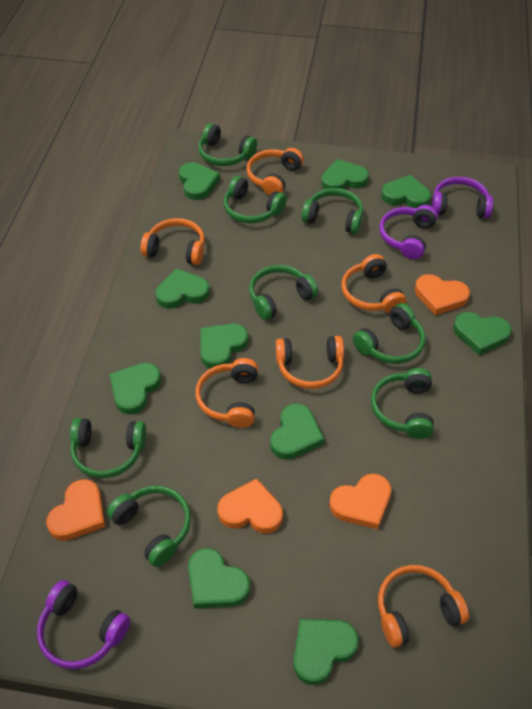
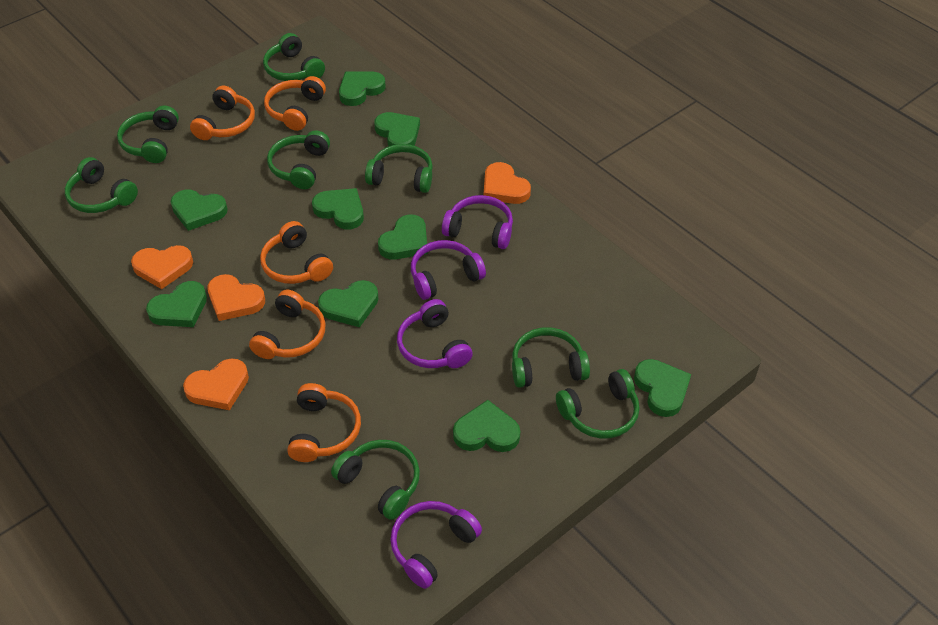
green heart: [110,363,161,415] [156,268,210,309] [179,162,220,200] [188,548,250,609] [201,324,248,369] [270,403,324,459] [293,619,359,685] [321,159,369,189] [381,175,431,208] [453,312,512,355] = 10 -> [146,281,207,327] [171,190,228,231] [312,188,364,229] [318,280,379,327] [339,71,386,106] [374,112,420,146] [378,214,428,260] [453,400,520,452] [634,359,691,417] = 9
orange headphones: [140,218,205,265] [195,358,258,428] [246,148,304,196] [276,336,344,389] [342,254,406,313] [378,565,469,648] = 6 -> [190,85,255,140] [249,290,326,359] [260,221,333,284] [264,76,326,131] [287,383,361,462] = 5
purple headphones: [37,580,130,669] [379,205,438,259] [432,177,493,218] = 3 -> [390,501,482,589] [397,299,473,368] [411,240,486,300] [442,195,513,249] = 4

